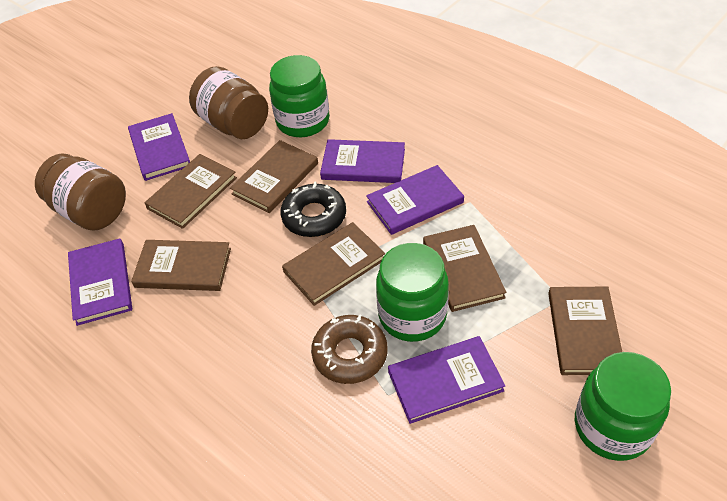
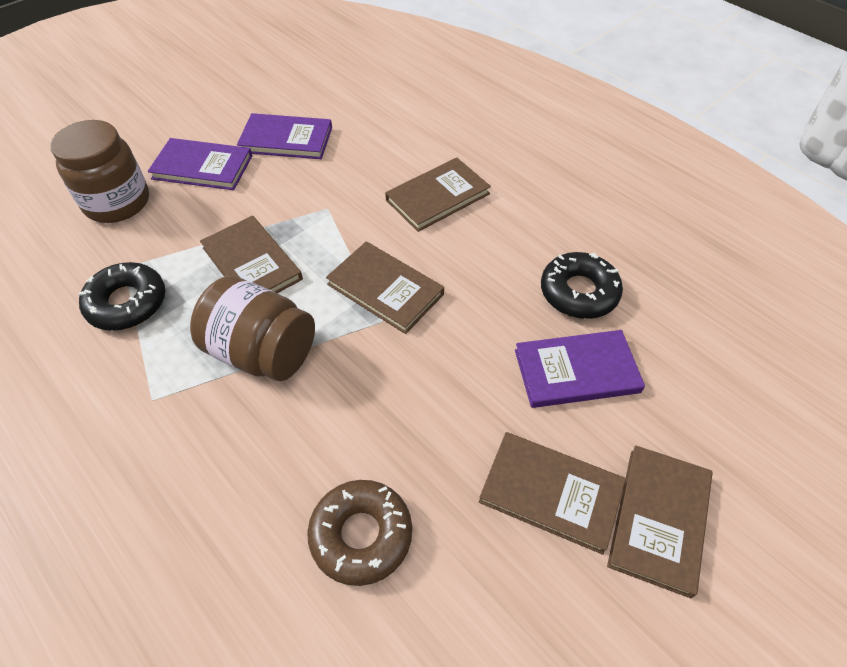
black donut: [281,182,346,237] = 1 -> [79,262,165,331] [541,252,623,319] = 2
brown book: [131,240,231,291] [145,154,237,229] [230,140,318,213] [282,222,385,306] [423,225,506,312] [548,287,622,375] = 6 -> [200,216,303,293] [326,242,444,334] [385,158,491,232] [479,432,626,555] [607,445,712,598] = 5
green jar: [269,55,330,137] [376,243,449,342] [575,352,671,461] = 3 -> none = 0
purple book: [68,238,132,326] [128,113,190,181] [320,139,405,183] [366,165,464,235] [388,336,505,424] = 5 -> [148,138,252,190] [237,113,332,159] [515,330,645,408] = 3

